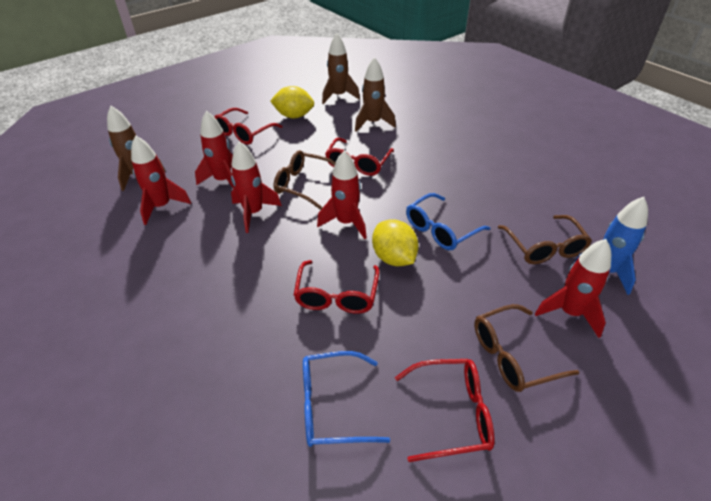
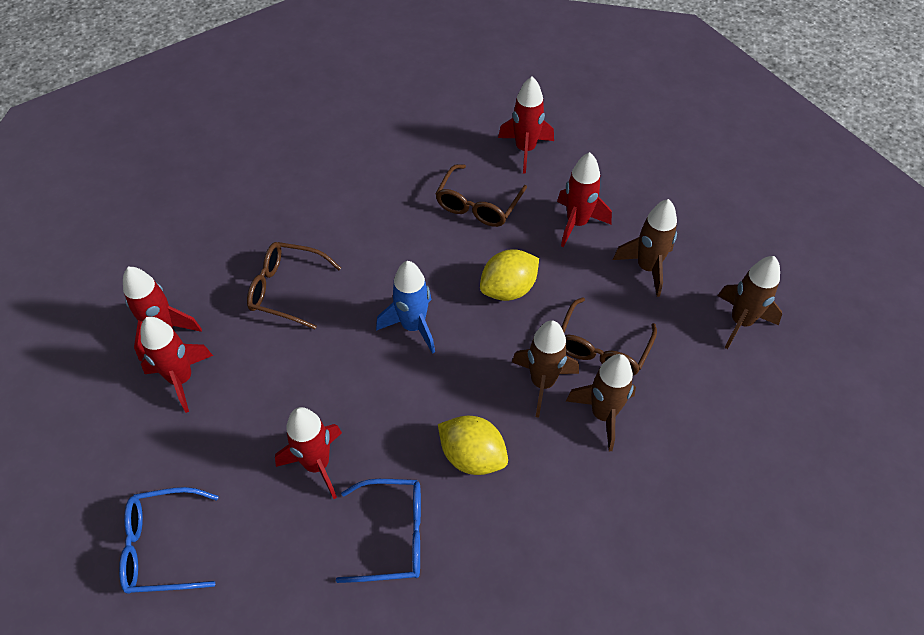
brown rocket: [107,106,165,191] [322,33,360,104] [355,57,396,132] = 3 -> [512,320,579,418] [566,354,636,451] [613,199,677,297] [718,256,782,349] = 4
red glasses: [214,108,283,145] [294,260,379,314] [325,138,394,176] [395,359,495,462] = 4 -> none = 0

